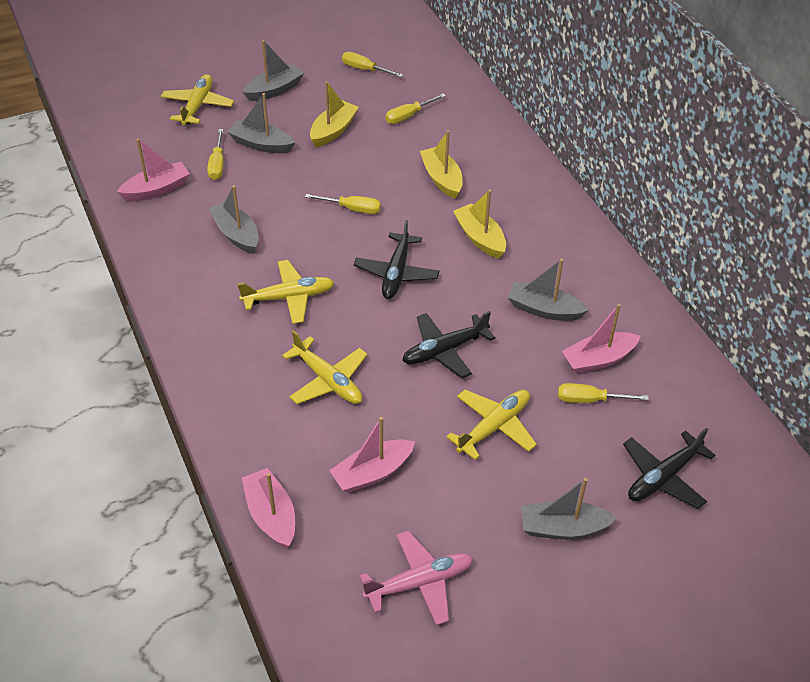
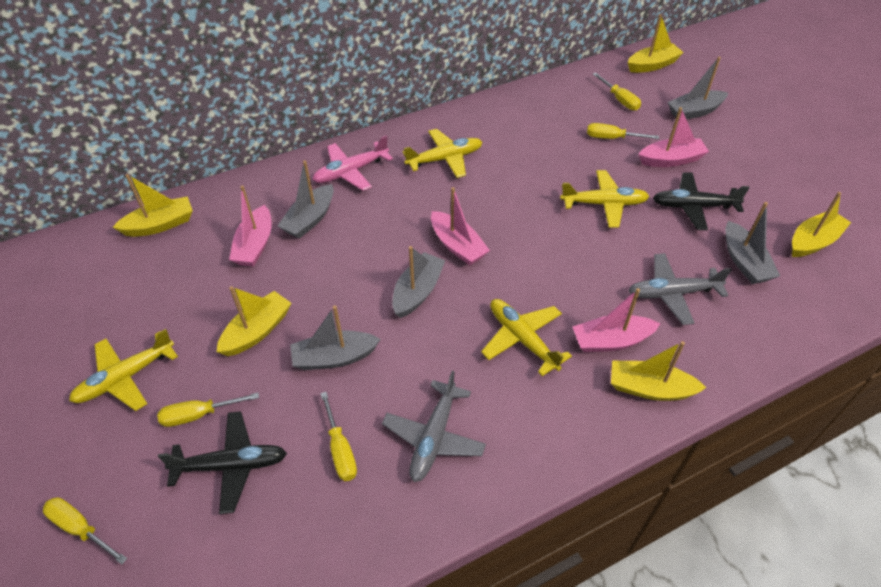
black plane: [354,220,440,299] [402,311,495,378] [623,428,716,509] = 3 -> [158,411,287,514] [653,172,750,230] = 2
grey plane: none = 0 -> [382,371,486,482] [629,253,732,325] = 2
yellow boat: [310,81,359,147] [420,130,463,199] [453,190,506,259] = 3 -> [113,174,193,237] [217,286,292,356] [611,341,706,401] [628,14,684,73] [792,192,851,257] = 5

